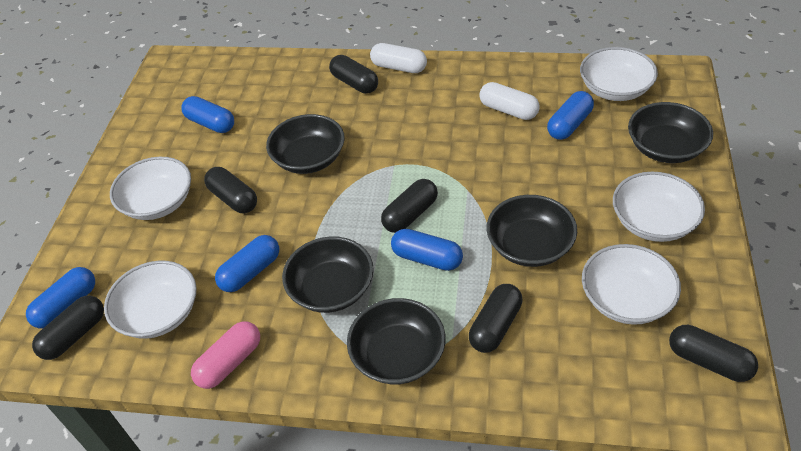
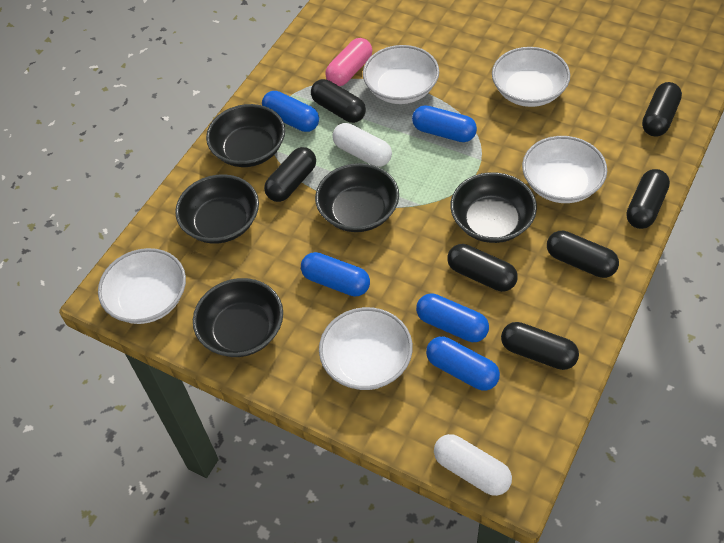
black capsule: [32,295,104,360] [204,167,257,213] [329,55,378,94] [381,179,438,233] [469,284,523,353] [669,325,758,382] = 6 -> [264,147,316,202] [311,79,366,123] [447,244,518,292] [501,322,579,370] [547,231,619,278] [626,169,670,229] [642,82,682,137] = 7

